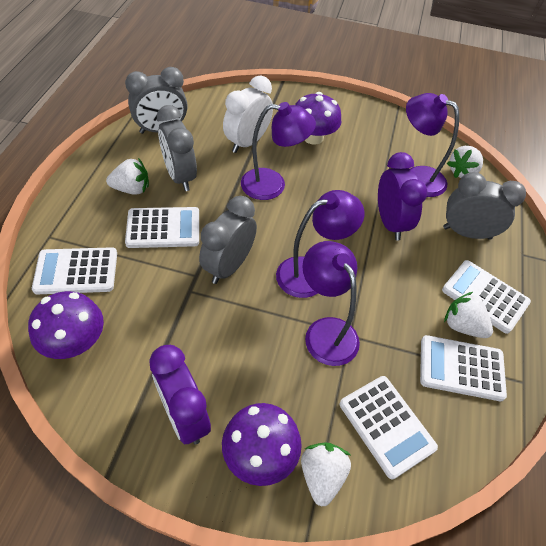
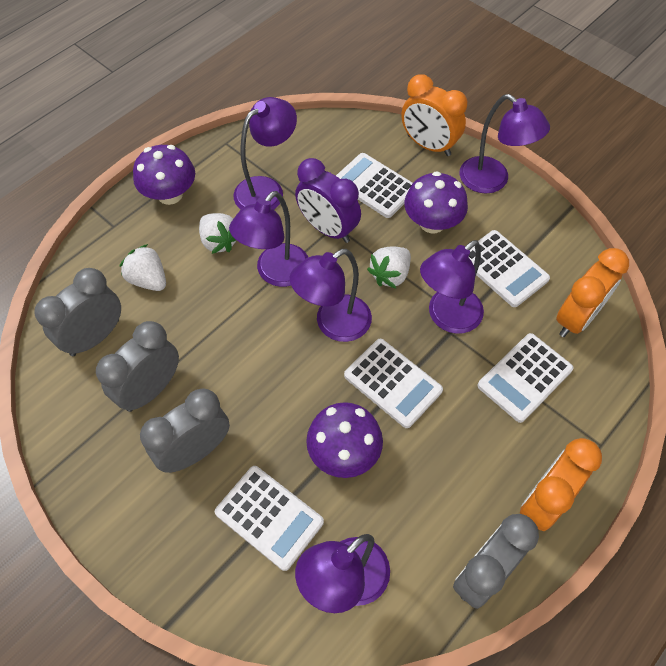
orange clock: none = 0 -> [401,74,467,156] [520,438,602,531] [556,248,629,337] = 3
purple clock: [149,345,211,445] [378,152,427,241] = 2 -> [295,158,361,243] = 1
purple lamp: [241,102,316,200] [276,190,365,298] [303,241,360,366] [406,93,459,197] = 4 -> [229,191,308,287] [233,97,297,210] [290,249,372,342] [295,534,390,613] [420,240,484,334] [459,94,550,194] = 6
white clock: [223,75,273,153] = 1 -> none = 0
white strawberry: [106,158,149,195] [301,442,351,507] [444,292,493,338] [447,146,483,178] = 4 -> [119,244,166,291] [199,213,236,254] [367,247,411,288] = 3

